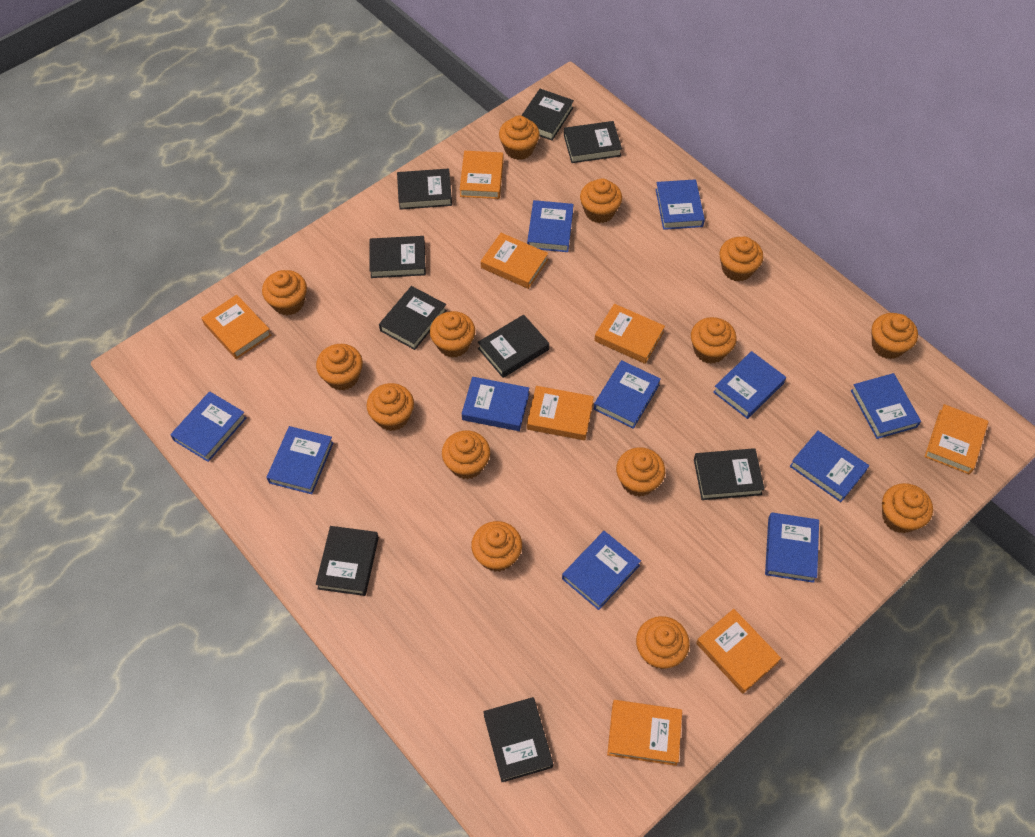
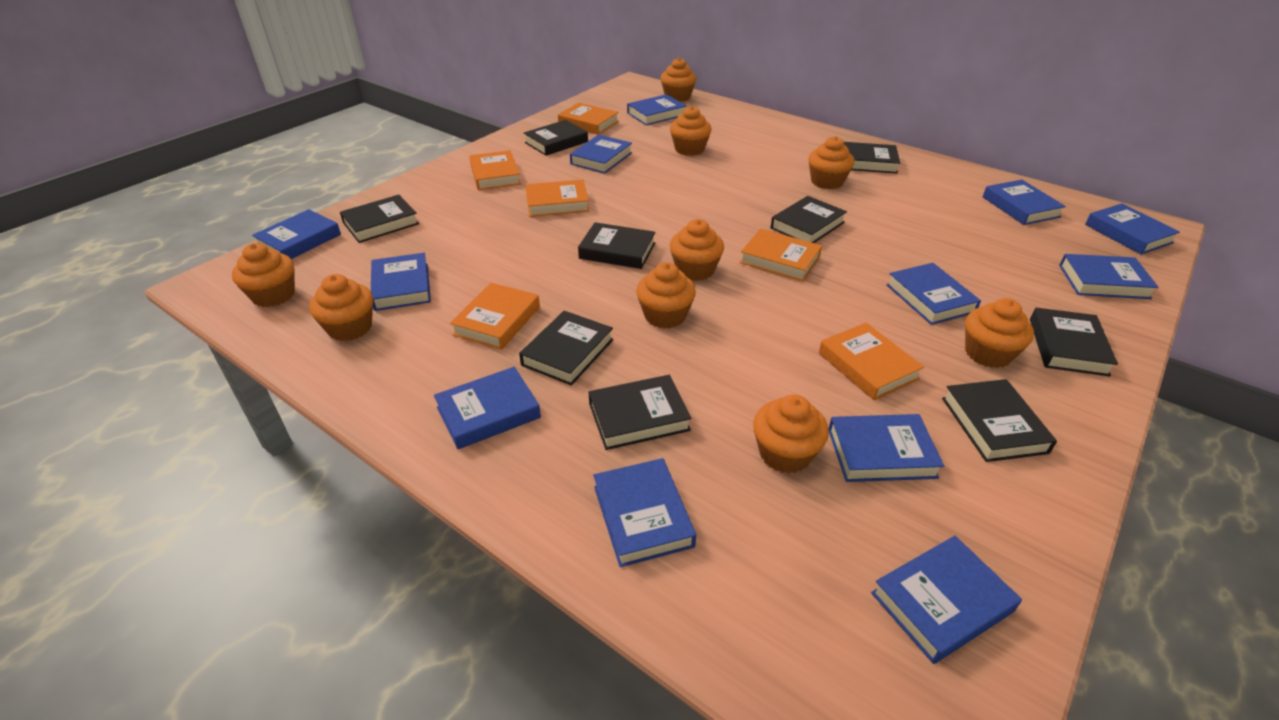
blue book: [170,391,247,462] [266,426,334,494] [462,377,529,431] [527,200,574,252] [562,531,641,610] [594,360,661,429] [655,179,705,230] [713,351,786,419] [765,512,819,583] [790,431,869,502] [851,373,921,439] = 11 -> [252,209,341,259] [371,253,431,311] [434,367,541,449] [570,135,632,174] [593,458,696,567] [627,94,686,125] [828,414,944,482] [871,536,1022,664] [886,263,981,325] [983,180,1066,225] [1059,254,1159,299] [1085,204,1180,255] = 12
orange book: [201,295,272,359] [459,151,504,199] [481,233,548,289] [527,386,594,440] [594,304,665,364] [607,700,682,766] [696,609,781,694] [924,404,989,474] = 8 -> [450,283,540,350] [469,150,521,190] [525,180,589,217] [558,103,619,135] [740,229,822,282] [819,323,924,400] = 6
orange cupcake: [262,270,307,315] [316,344,363,391] [366,383,414,431] [430,311,475,358] [442,430,490,479] [471,521,522,572] [499,115,540,160] [580,178,622,223] [616,447,665,497] [636,616,690,669] [691,317,737,364] [719,237,763,282] [871,313,918,359] [882,483,933,533] = 14 -> [232,243,295,307] [309,274,373,341] [636,262,696,329] [661,58,697,102] [670,106,712,156] [670,219,724,281] [753,394,829,473] [808,136,854,189] [965,298,1034,368] = 9

